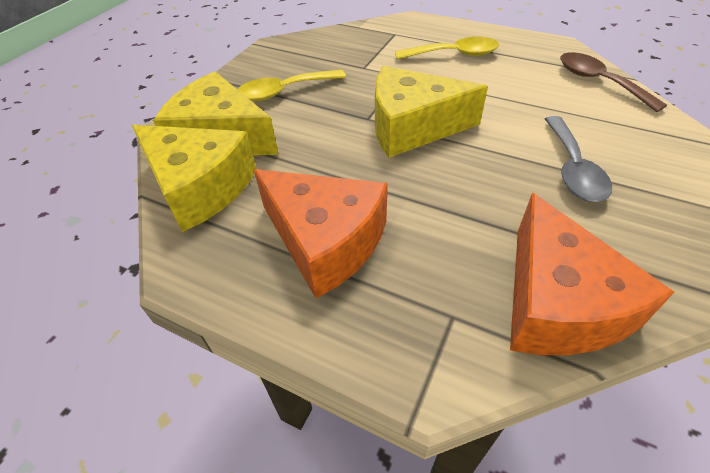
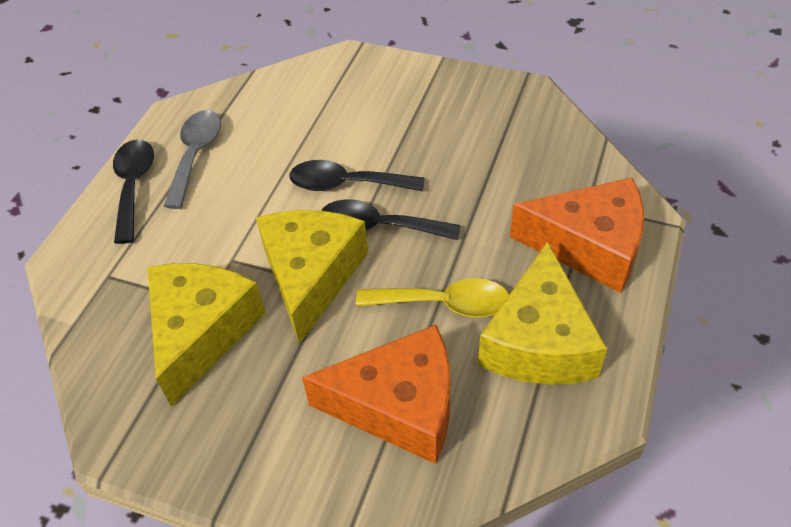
black spoon: none = 0 -> [113,139,154,244] [289,160,424,191] [321,199,461,240] = 3
brown spoon: [560,52,667,112] = 1 -> none = 0
yellow spoon: [238,70,346,101] [395,37,499,60] = 2 -> [356,278,509,318] = 1

